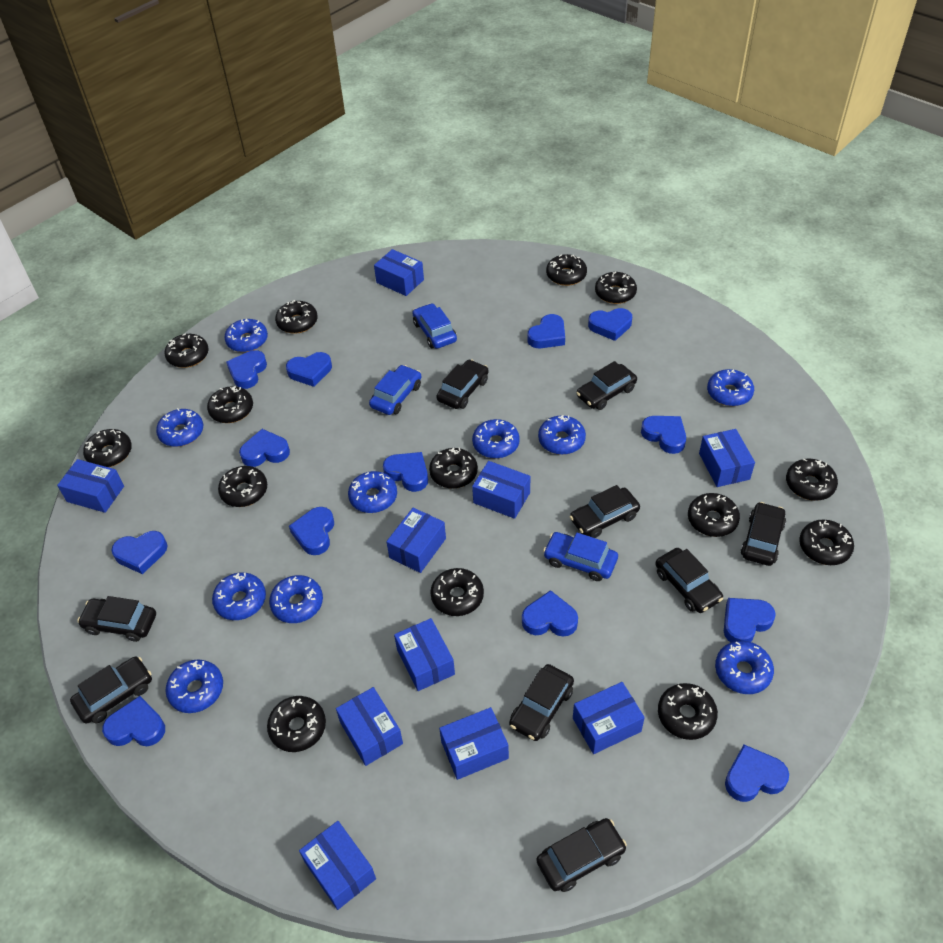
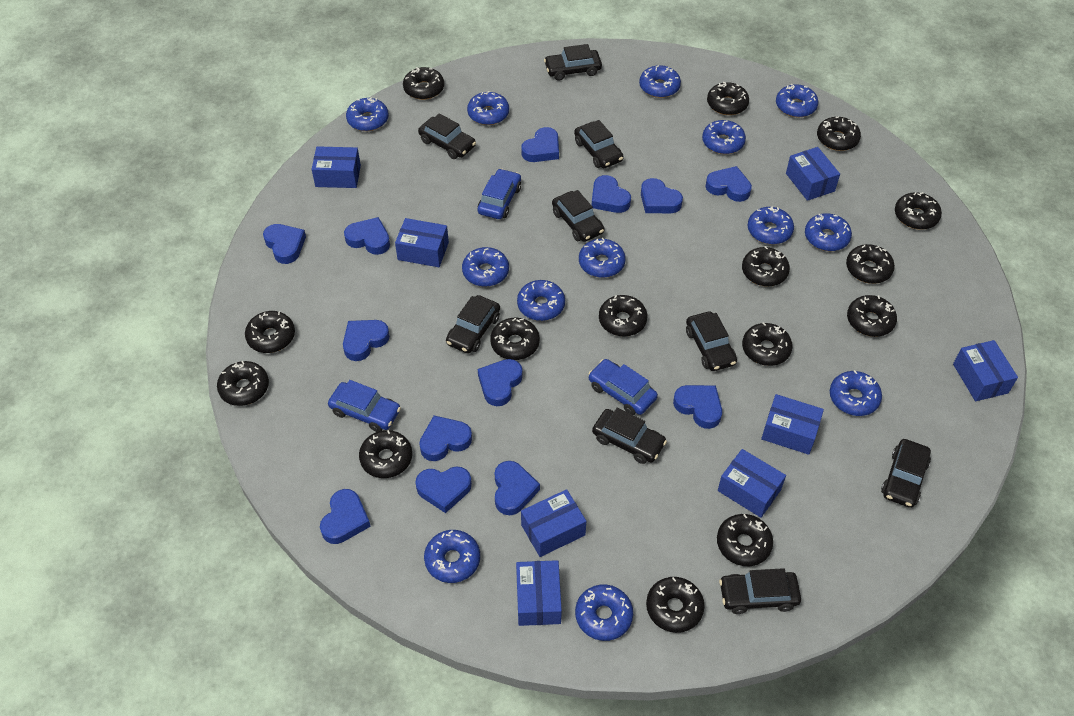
black donut: [83,429,132,467] [164,333,209,368] [207,386,253,423] [218,466,267,507] [267,696,326,752] [275,300,318,334] [429,447,478,489] [430,568,484,616] [546,254,587,286] [595,272,637,304] [658,683,718,740] [688,493,740,537] [786,458,838,501] [799,519,854,565] = 14 -> [217,361,269,406] [245,311,295,353] [359,430,412,478] [403,67,444,100] [490,318,540,360] [599,295,647,337] [646,577,705,633] [707,82,749,115] [717,514,773,566] [742,246,790,287] [742,322,793,366] [817,116,861,151] [846,244,895,284] [847,295,897,337] [895,192,942,230] = 15
blue box: [57,459,124,513] [299,821,376,910] [336,687,403,766] [374,249,424,296] [386,508,446,573] [394,618,455,691] [439,707,509,780] [472,461,530,519] [573,682,645,754] [699,429,755,487] = 10 -> [311,146,361,188] [395,218,449,267] [516,560,562,626] [521,489,586,557] [718,449,786,518] [761,394,824,455] [786,147,840,201] [953,340,1018,401] = 8
blue donut: [156,408,203,447] [166,660,223,713] [212,572,266,620] [224,319,268,352] [269,575,323,623] [348,471,397,513] [472,419,520,459] [538,415,586,455] [707,369,754,406] [715,641,774,694] = 10 -> [346,97,389,131] [424,530,480,583] [462,247,509,287] [467,91,509,125] [517,280,565,321] [575,584,633,641] [579,238,625,278] [639,65,681,98] [702,120,746,154] [748,206,794,244] [776,84,818,118] [805,213,852,251] [830,370,882,416] = 13

